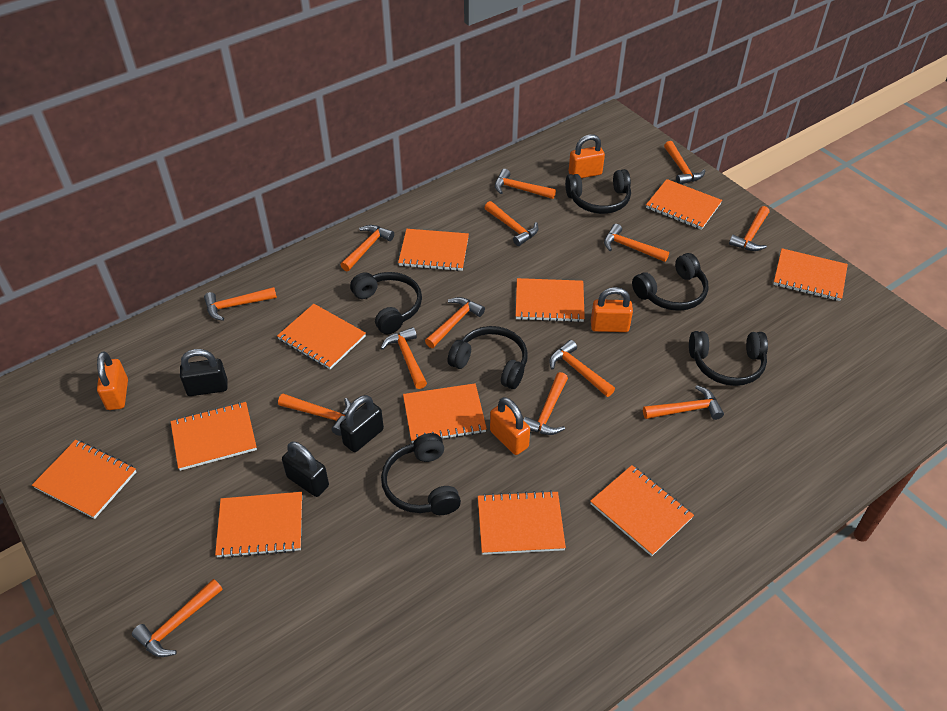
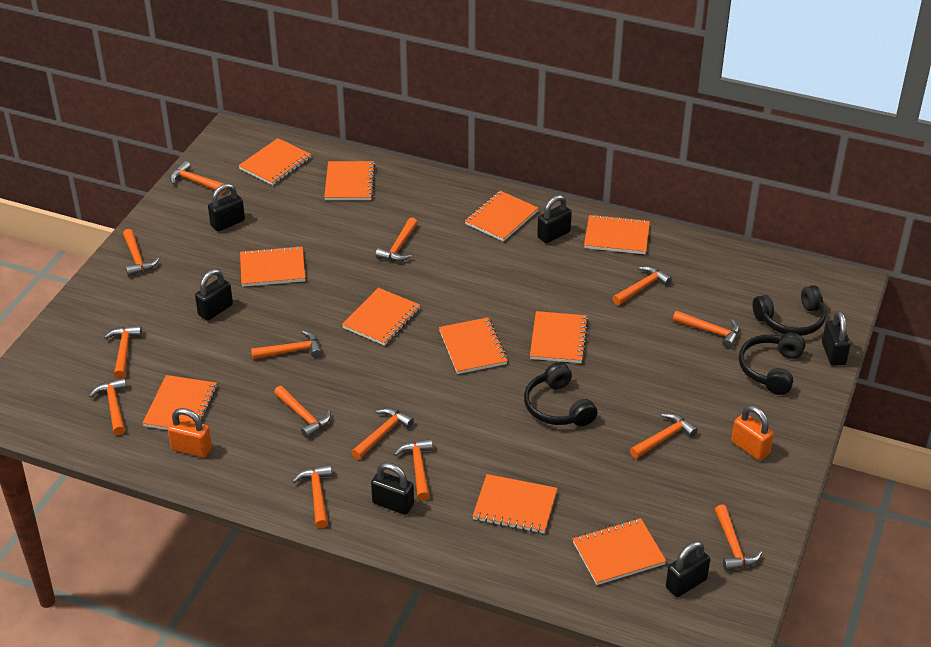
black headphones: [350,272,422,334] [381,433,461,515] [447,326,528,389] [565,169,631,214] [632,253,709,311] [689,331,768,386] = 6 -> [524,362,597,426] [739,332,805,395] [753,285,826,336] = 3
black padlock: [180,349,228,396] [282,441,329,497] [340,395,384,452] = 3 -> [195,269,233,321] [208,184,245,232] [371,463,414,515] [537,195,572,243] [666,541,710,597] [822,311,851,366] = 6
orange padlock: [97,351,128,410] [490,397,530,455] [569,134,605,178] [591,287,633,332] = 4 -> [168,408,212,457] [731,405,774,461] = 2

